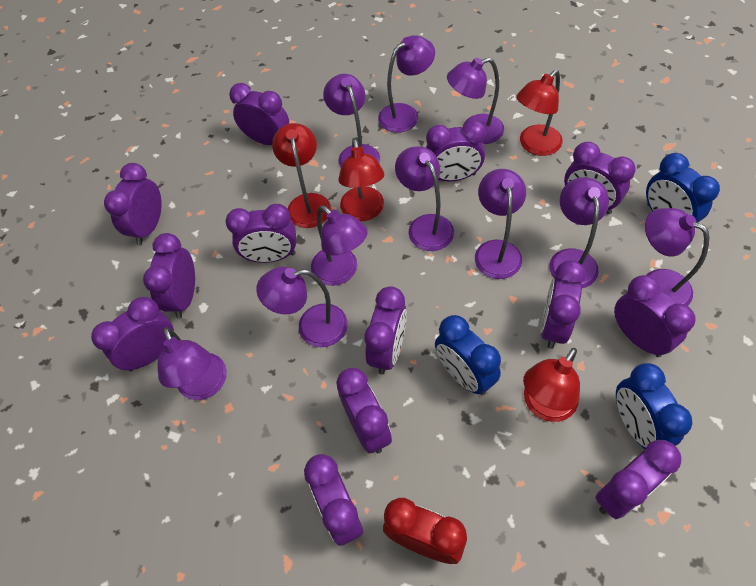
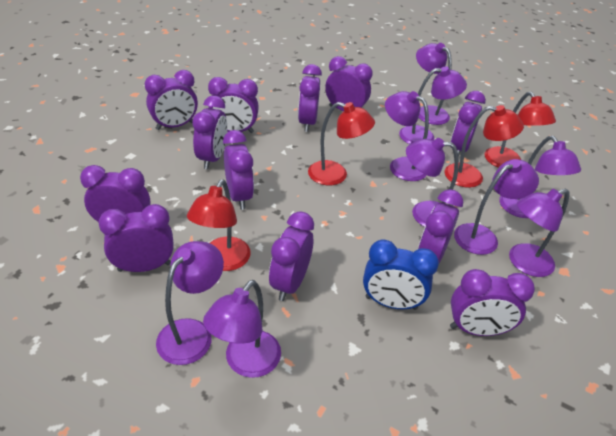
blue clock: [435,315,501,395] [616,363,692,449] [646,153,720,223] = 3 -> [363,239,439,310] = 1
purple clock: [91,297,174,371] [104,163,162,245] [143,233,195,319] [225,204,296,263] [229,83,289,145] [304,454,363,546] [336,368,392,453] [364,286,407,374] [426,120,486,182] [541,260,586,349] [564,142,636,214] [595,440,681,519] [614,275,696,357] = 13 -> [80,165,151,222] [98,204,174,272] [144,70,198,130] [192,95,227,170] [208,77,259,133] [223,130,254,210] [269,211,314,301] [298,64,322,132] [325,56,373,111] [417,189,463,263] [450,91,486,156] [450,269,535,336] = 12
purple lamp: [157,327,227,400] [256,267,348,347] [311,205,368,286] [323,74,380,167] [378,35,435,133] [395,146,454,251] [447,58,504,144] [475,169,526,279] [549,177,609,288] [645,208,709,306] = 10 -> [156,241,224,365] [203,280,281,378] [385,91,429,181] [399,66,467,144] [406,138,459,227] [416,43,452,125] [454,159,539,255] [499,136,581,218] [509,188,569,277] = 9
red clock: [383,498,467,564] = 1 -> none = 0

